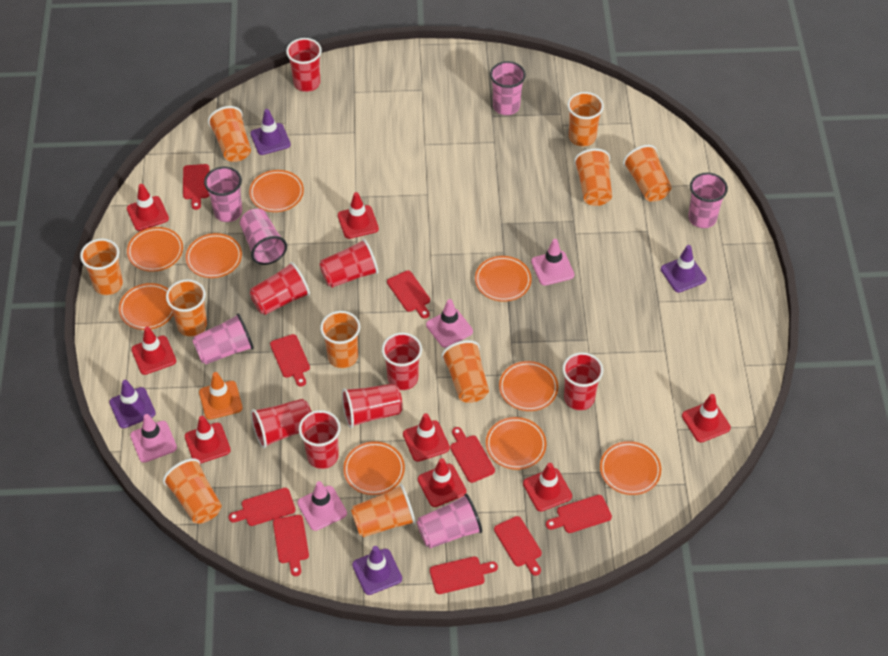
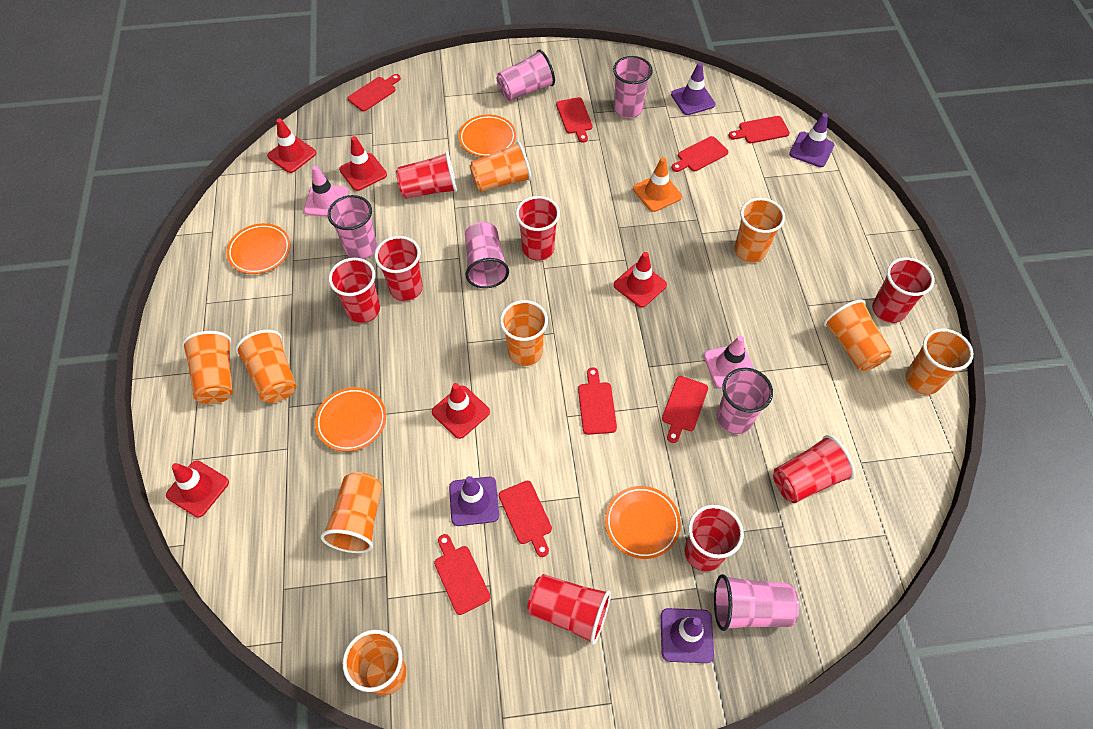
orange cup: [80,239,123,295] [163,458,222,524] [166,279,207,337] [208,106,251,162] [320,311,361,368] [351,484,416,537] [441,340,489,403] [567,92,604,146] [574,148,612,206] [623,145,672,202] = 10 -> [182,331,233,404] [235,330,296,403] [321,472,382,553] [343,630,407,696] [469,141,531,192] [500,300,548,366] [734,198,785,263] [823,299,892,371] [905,328,973,395] = 9
orange plate: [119,283,173,330] [127,227,183,272] [186,233,242,278] [249,170,304,212] [343,441,405,495] [475,256,532,302] [486,417,546,470] [499,361,558,411] [600,441,661,495] = 9 -> [226,223,290,274] [315,387,386,452] [459,114,516,157] [605,486,681,559] = 4
pink traffic cone: [130,414,177,463] [298,481,347,531] [426,299,473,348] [531,239,574,286] = 4 -> [304,166,349,217] [704,336,754,388] = 2
red cutting board: [183,164,209,210] [229,488,295,526] [270,334,310,387] [273,515,309,576] [387,270,430,318] [430,556,498,594] [450,427,495,483] [494,516,542,576] [546,495,612,533] = 9 -> [348,74,401,111] [434,534,490,615] [499,481,552,557] [556,97,593,143] [578,367,617,435] [662,376,708,443] [672,136,728,172] [728,116,790,143] = 8
red traffic cone: [127,184,169,231] [131,327,176,375] [185,416,231,464] [338,192,379,239] [403,413,450,462] [418,458,466,507] [523,463,572,511] [682,394,731,442] = 8 -> [166,461,229,517] [267,118,316,173] [339,136,387,191] [432,383,490,439] [614,252,667,308] = 5

